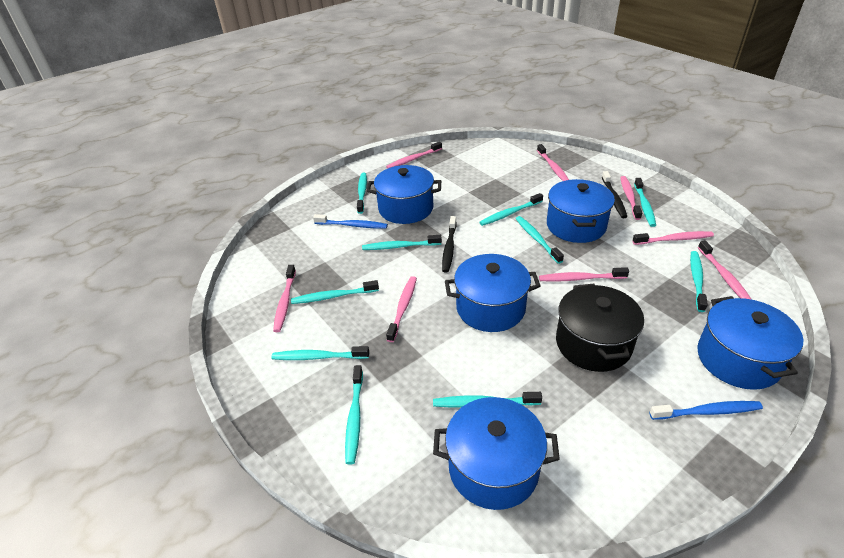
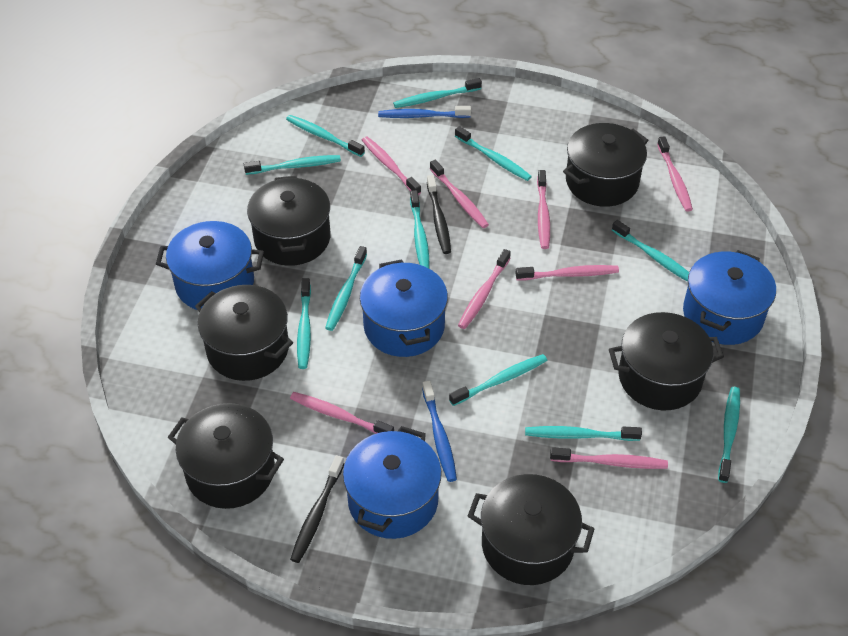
black pot: [556,284,644,372] = 1 -> [168,403,284,509] [195,285,293,381] [247,176,330,266] [468,474,594,585] [563,123,648,207] [609,312,724,410] = 6
blue pot: [367,165,441,224] [433,397,560,510] [445,254,541,332] [547,179,615,243] [697,296,804,390] = 5 -> [156,221,264,310] [343,426,442,539] [360,259,448,357] [683,250,776,345] = 4
turquoise toothbrush: [271,346,369,360] [291,280,379,304] [345,365,363,464] [357,173,367,214] [362,235,442,250] [433,392,542,408] [479,193,543,226] [516,216,564,264] [634,178,656,227] [690,251,708,312] = 10 -> [244,155,341,175] [286,115,365,157] [297,278,311,369] [325,246,367,331] [393,78,482,108] [410,190,429,268] [449,354,547,406] [455,126,532,181] [525,426,642,441] [612,220,689,282] [718,387,740,483] = 11

